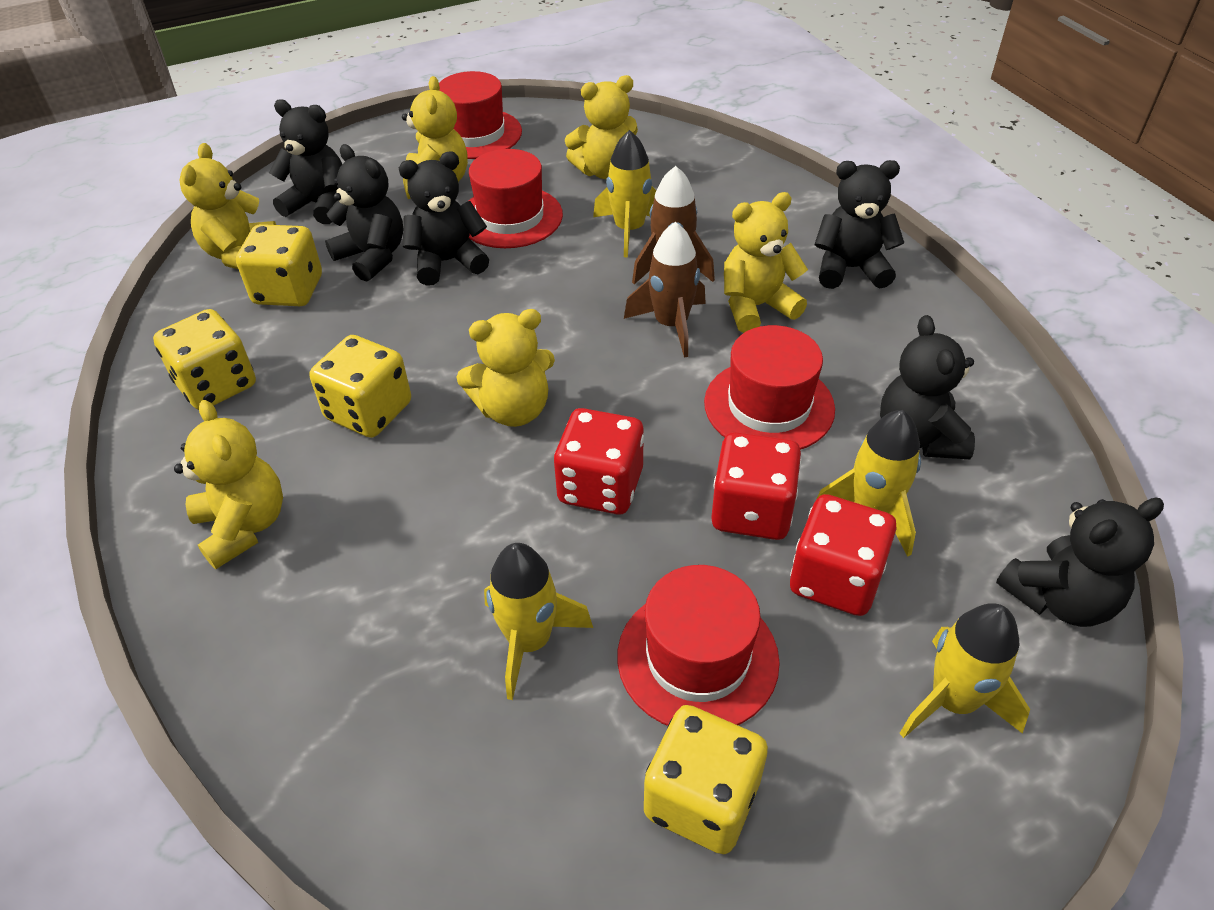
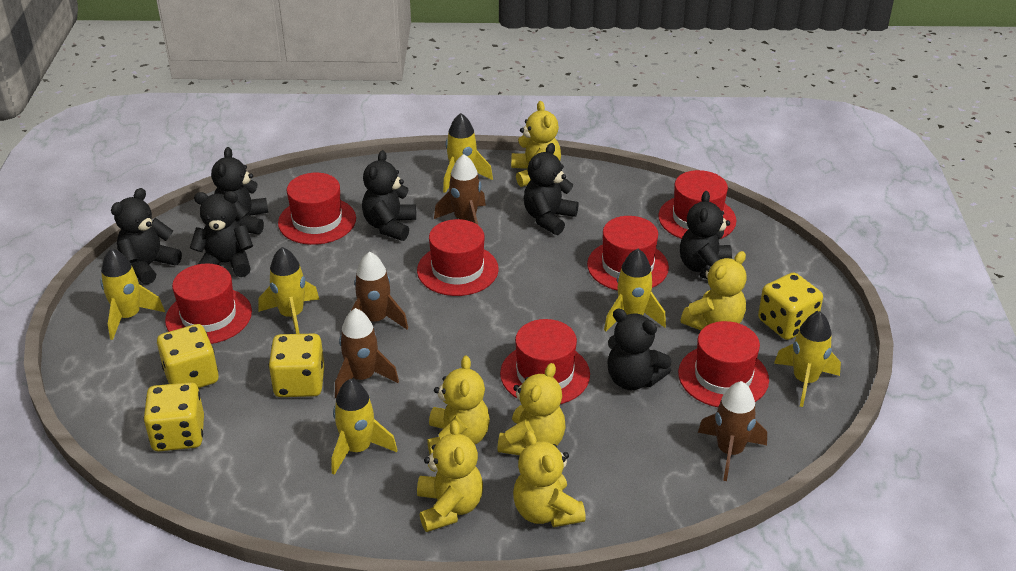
black teddy bear: [269,99,342,224] [325,144,403,282] [399,151,489,286] [814,160,904,289] [880,315,975,459] [996,497,1164,627] = 6 -> [111,188,182,285] [190,191,253,277] [211,147,268,235] [362,150,416,241] [524,143,579,235] [608,309,672,390] [680,191,732,279] = 7
brown rocket: [624,222,706,358] [632,166,715,284] = 2 -> [335,308,399,398] [350,252,408,329] [434,154,486,225] [698,381,767,481] = 4
red dice: [554,408,644,514] [711,432,801,540] [790,494,897,616] = 3 -> none = 0
red hat: [439,71,522,159] [469,149,563,248] [617,565,780,726] [704,325,835,450] = 4 -> [165,263,252,344] [278,173,356,245] [417,219,499,296] [500,319,590,404] [587,216,669,291] [658,170,736,239] [678,321,769,407] = 7
yellow rocket: [484,543,593,700] [593,130,656,257] [816,410,921,557] [899,603,1030,738] = 4 -> [100,248,165,340] [258,247,320,334] [332,379,397,475] [443,113,493,193] [604,249,666,331] [774,311,841,407] = 6

